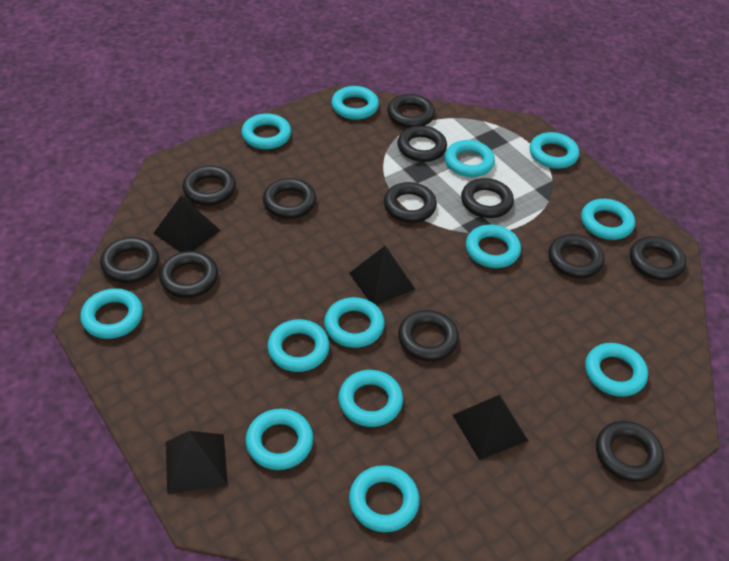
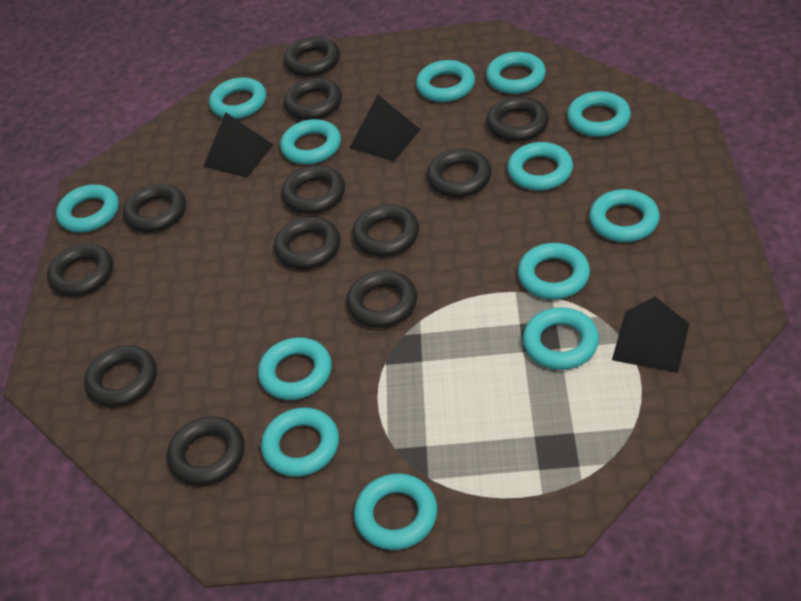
black pyramid: [153,196,220,252] [166,431,228,494] [349,246,415,305] [453,395,528,460] = 4 -> [203,112,273,178] [350,95,421,162] [612,297,689,373] = 3

